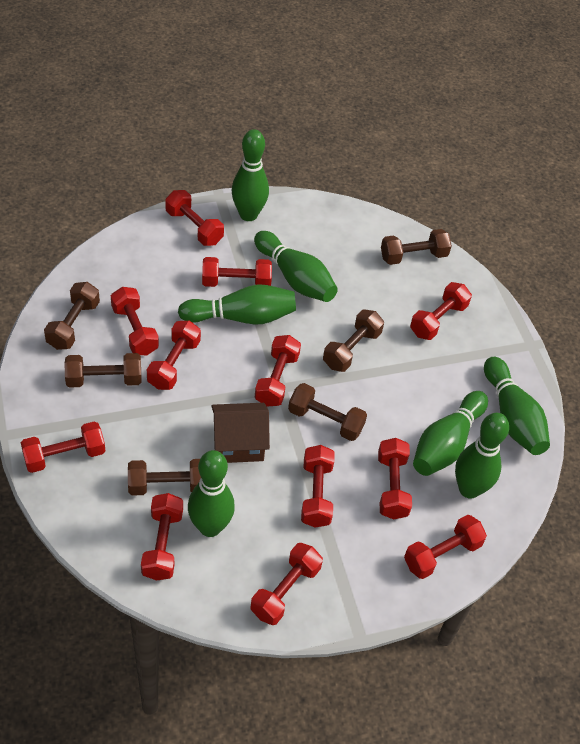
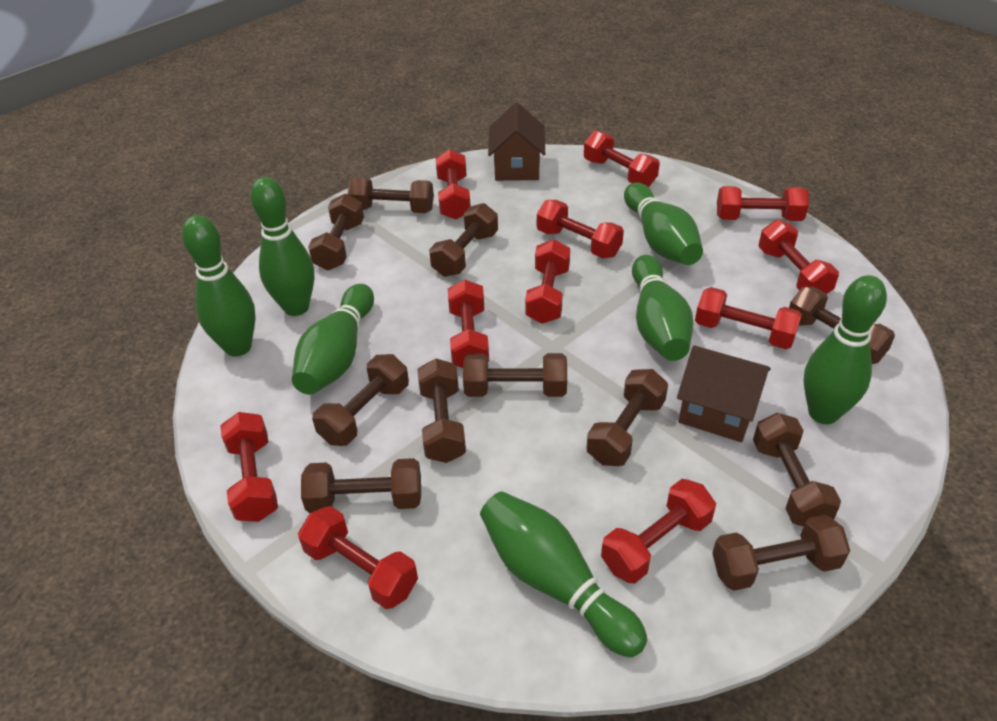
brown dumbbell: [44,282,100,350] [65,353,142,388] [128,459,201,496] [288,383,367,441] [323,310,384,372] [381,229,452,265] = 6 -> [301,458,421,513] [308,194,364,270] [312,354,409,446] [348,177,434,213] [418,358,466,463] [429,203,498,277] [463,353,567,397] [586,369,668,466] [712,515,850,591] [753,413,841,526] [789,287,895,364] = 11
brown house: [211,403,270,463] = 1 -> [488,103,545,181] [677,345,771,442] = 2
red dumbbell: [21,421,105,473] [111,287,159,356] [141,493,183,581] [147,321,201,390] [165,190,224,246] [202,257,272,287] [250,543,323,625] [255,335,301,406] [301,445,335,528] [378,438,412,519] [404,515,487,579] [410,282,472,340] = 12 -> [220,412,278,522] [298,506,418,609] [436,149,471,220] [448,279,489,368] [525,239,570,324] [537,200,624,258] [584,131,660,187] [601,479,716,583] [695,287,802,349] [717,186,809,221] [758,220,839,294] = 11

